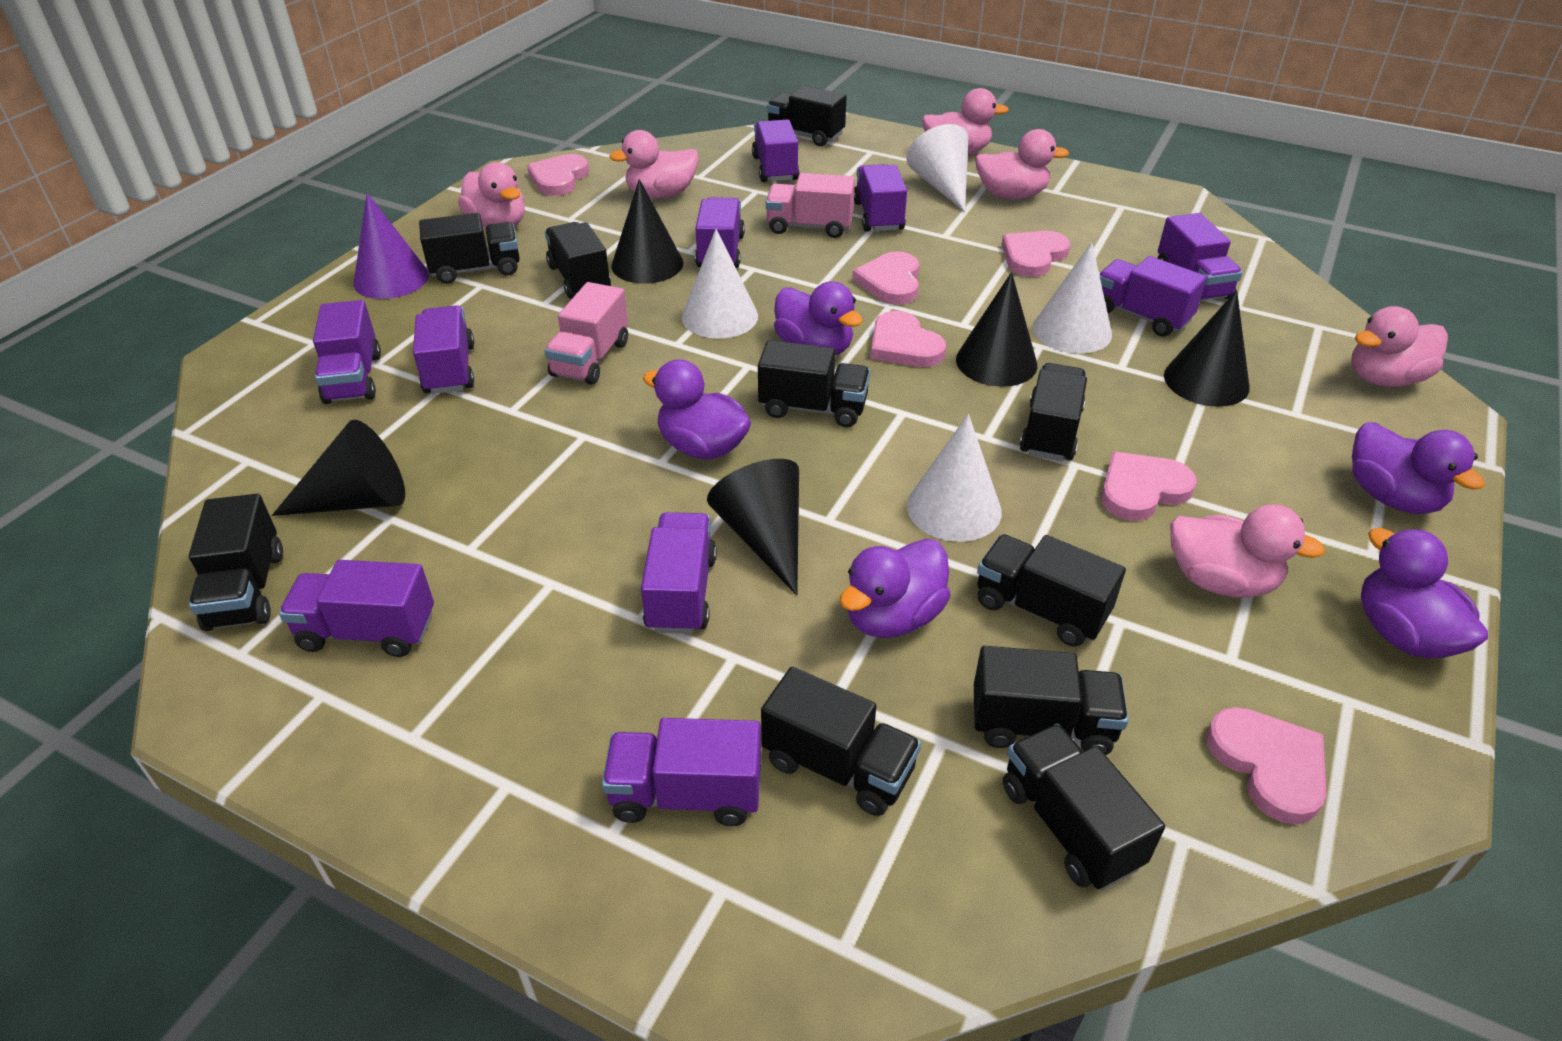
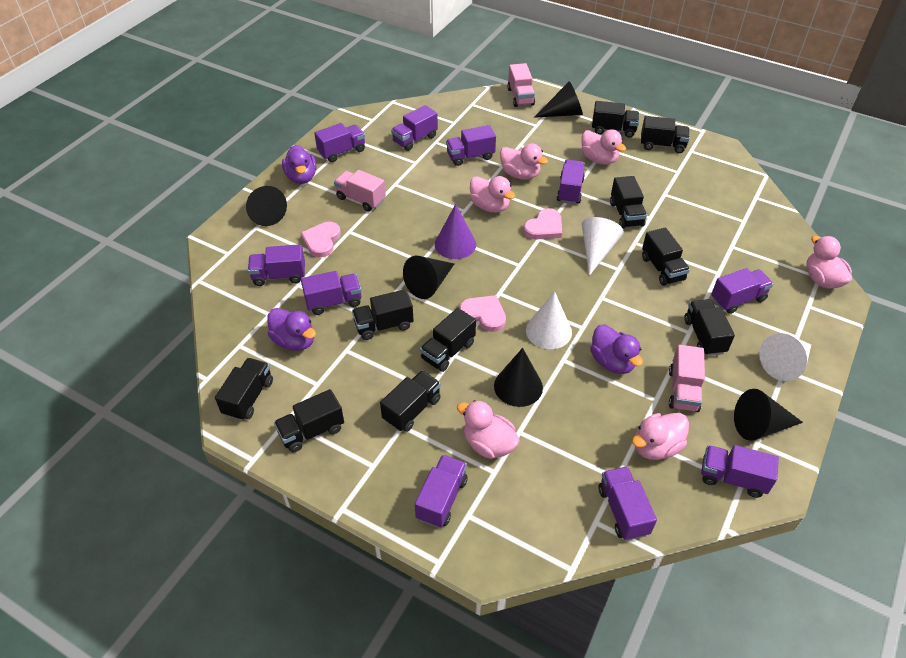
pink heart: [527,154,589,196] [853,251,919,305] [870,311,946,367] [1001,231,1070,277] [1101,452,1197,521] [1206,707,1327,824] = 6 -> [301,222,341,257] [459,295,506,332] [523,208,562,240] = 3
pink truck: [544,282,628,385] [766,173,855,238] = 2 -> [334,170,386,211] [507,63,535,107] [669,345,705,412] = 3
purple duck: [643,359,751,460] [774,281,863,356] [840,539,951,638] [1352,422,1485,514] [1361,528,1488,658] = 5 -> [267,308,316,351] [282,145,317,184] [590,325,643,374] = 3
white cone: [682,229,758,338] [906,124,968,212] [907,414,1002,542] [1033,242,1112,353] = 4 -> [526,291,572,349] [582,217,624,276] [759,333,811,381] = 3

